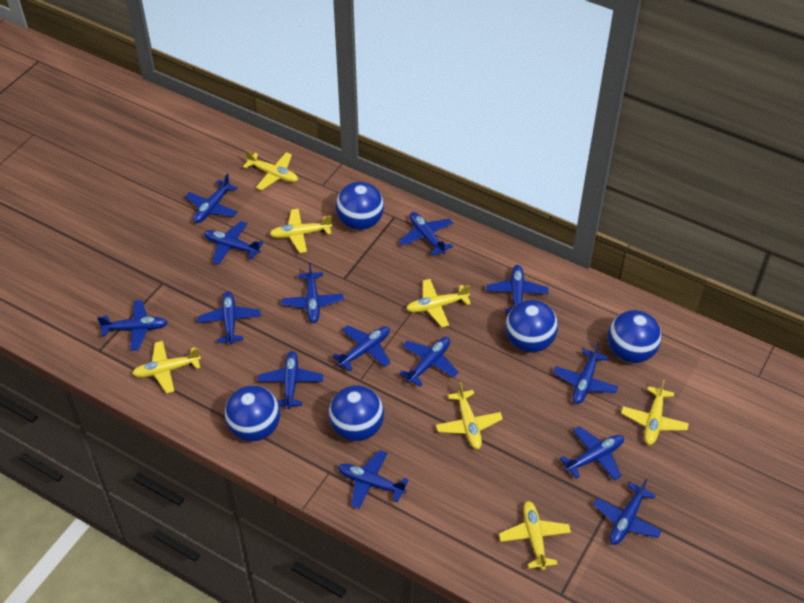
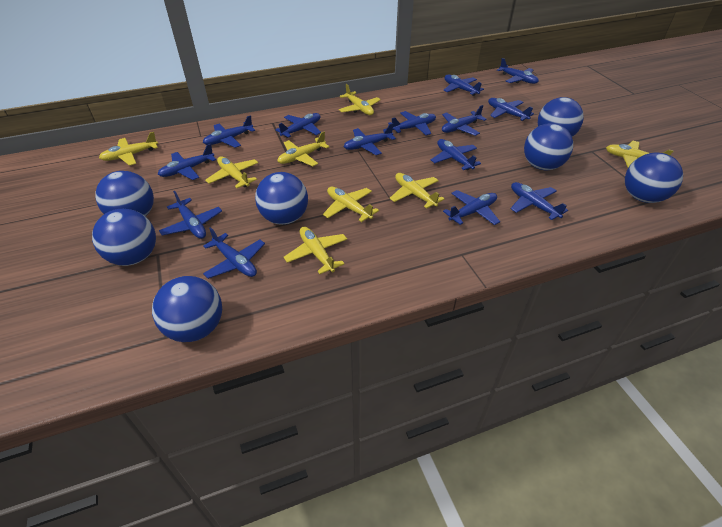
blue ball: [224,386,280,441] [329,385,384,441] [336,182,384,230] [505,300,558,353] [608,310,662,363] = 5 -> [92,209,156,266] [95,171,154,217] [152,276,222,342] [255,172,308,225] [524,123,573,170] [538,97,584,137] [625,153,683,203] = 7
yellow plane: [132,341,201,394] [243,150,298,190] [270,209,332,253] [406,279,471,327] [436,382,503,449] [499,501,571,570] [621,379,689,445] = 7 -> [99,132,158,166] [205,156,258,188] [277,132,329,166] [284,227,347,274] [323,187,379,222] [339,84,381,115] [390,173,444,209] [606,141,673,168] = 8

